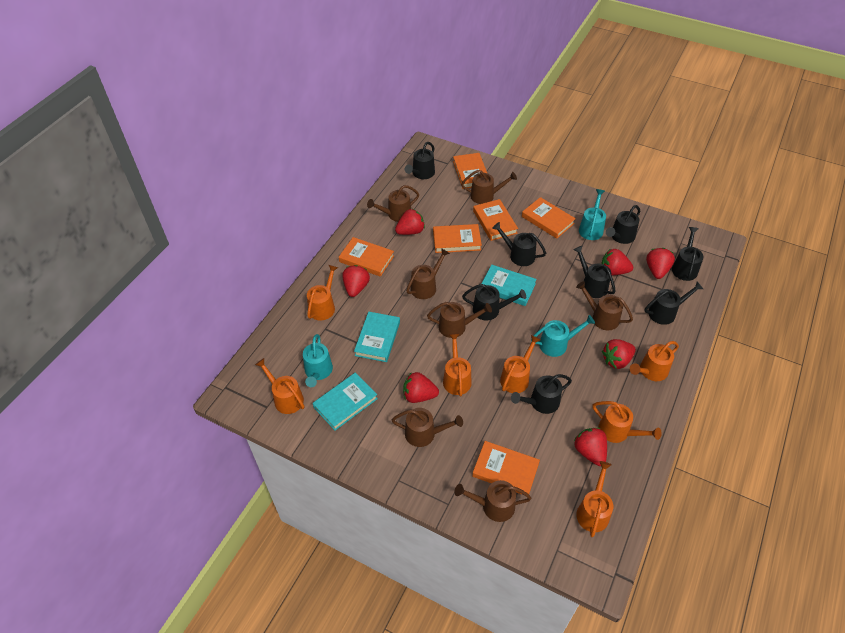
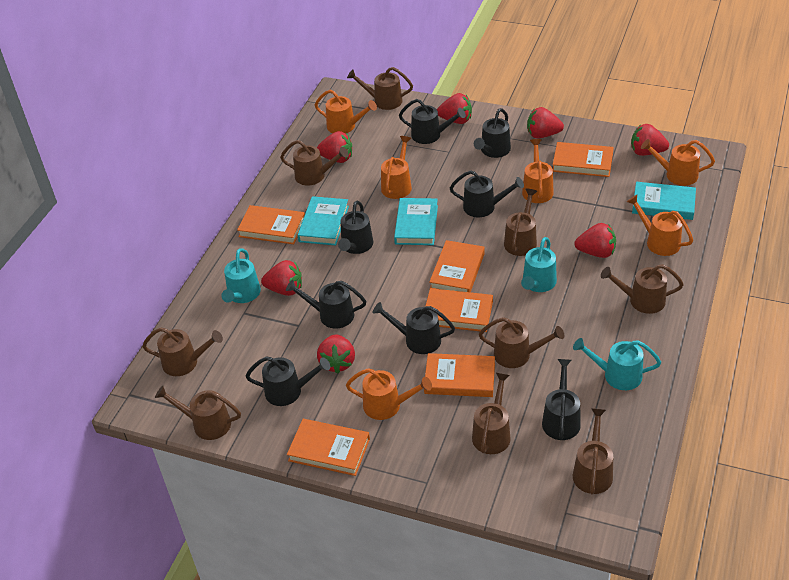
brown watering can: [367,185,419,222] [392,408,463,447] [406,248,450,299] [427,302,492,338] [455,480,532,522] [461,170,517,204] [576,281,633,331] = 7 -> [142,327,223,376] [155,386,241,440] [280,140,348,186] [347,67,413,110] [472,373,511,454] [479,317,564,368] [504,188,537,256] [573,408,613,495] [601,264,684,314] = 9
orange watering can: [255,358,304,414] [307,265,338,320] [443,334,472,397] [500,335,541,393] [576,461,613,537] [593,401,662,443] [630,341,679,381] = 7 -> [315,90,377,134] [346,368,432,420] [381,136,412,199] [522,139,554,203] [627,195,693,256] [641,139,715,186] = 6

